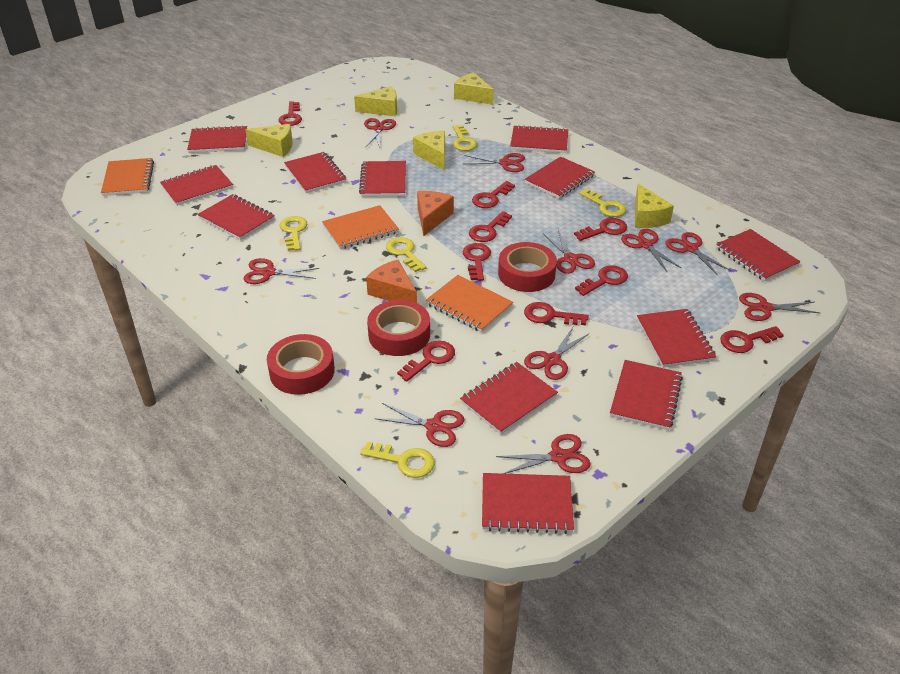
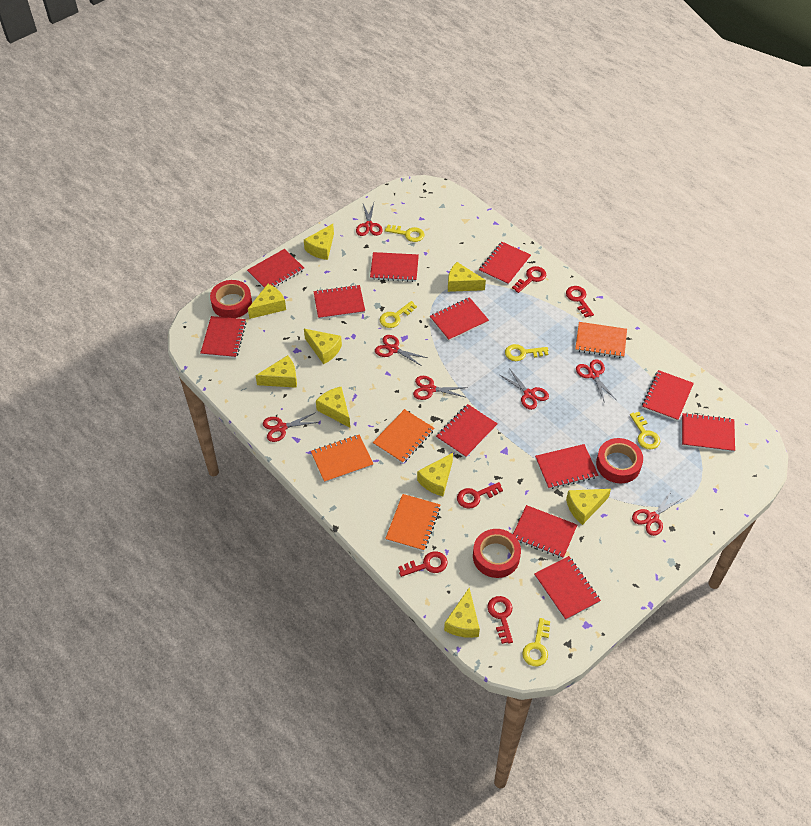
orange cheese: [366,260,417,303] [417,191,454,236] = 2 -> none = 0
orange notebook: [101,158,154,196] [322,205,399,249] [426,275,513,332] = 3 -> [311,435,373,483] [373,409,434,464] [385,494,441,551] [575,322,627,358] = 4
red key: [279,102,302,126] [397,341,455,381] [463,243,491,281] [469,211,512,242] [472,181,515,208] [524,302,589,325] [574,218,627,241] [575,265,628,296] [720,326,784,353] = 9 -> [398,551,448,577] [457,482,503,509] [487,596,513,644] [512,266,546,293] [566,286,594,318] = 5
red scissors: [244,258,319,284] [364,118,396,148] [374,403,464,447] [464,153,525,172] [496,434,591,474] [524,327,590,380] [543,230,595,274] [621,229,681,272] [666,232,731,276] [739,293,820,321] = 10 -> [263,412,320,442] [356,203,383,236] [375,335,428,366] [413,376,468,400] [500,368,549,410] [576,359,615,403] [632,490,683,536] = 7
yellow cheese: [245,124,293,157] [354,86,397,116] [413,131,445,170] [454,72,494,105] [635,183,674,228] = 5 -> [248,284,286,319] [255,355,297,388] [304,224,334,260] [304,329,342,364] [316,387,350,428] [417,453,453,496] [444,588,480,638] [448,262,486,292] [566,489,611,525] = 9

